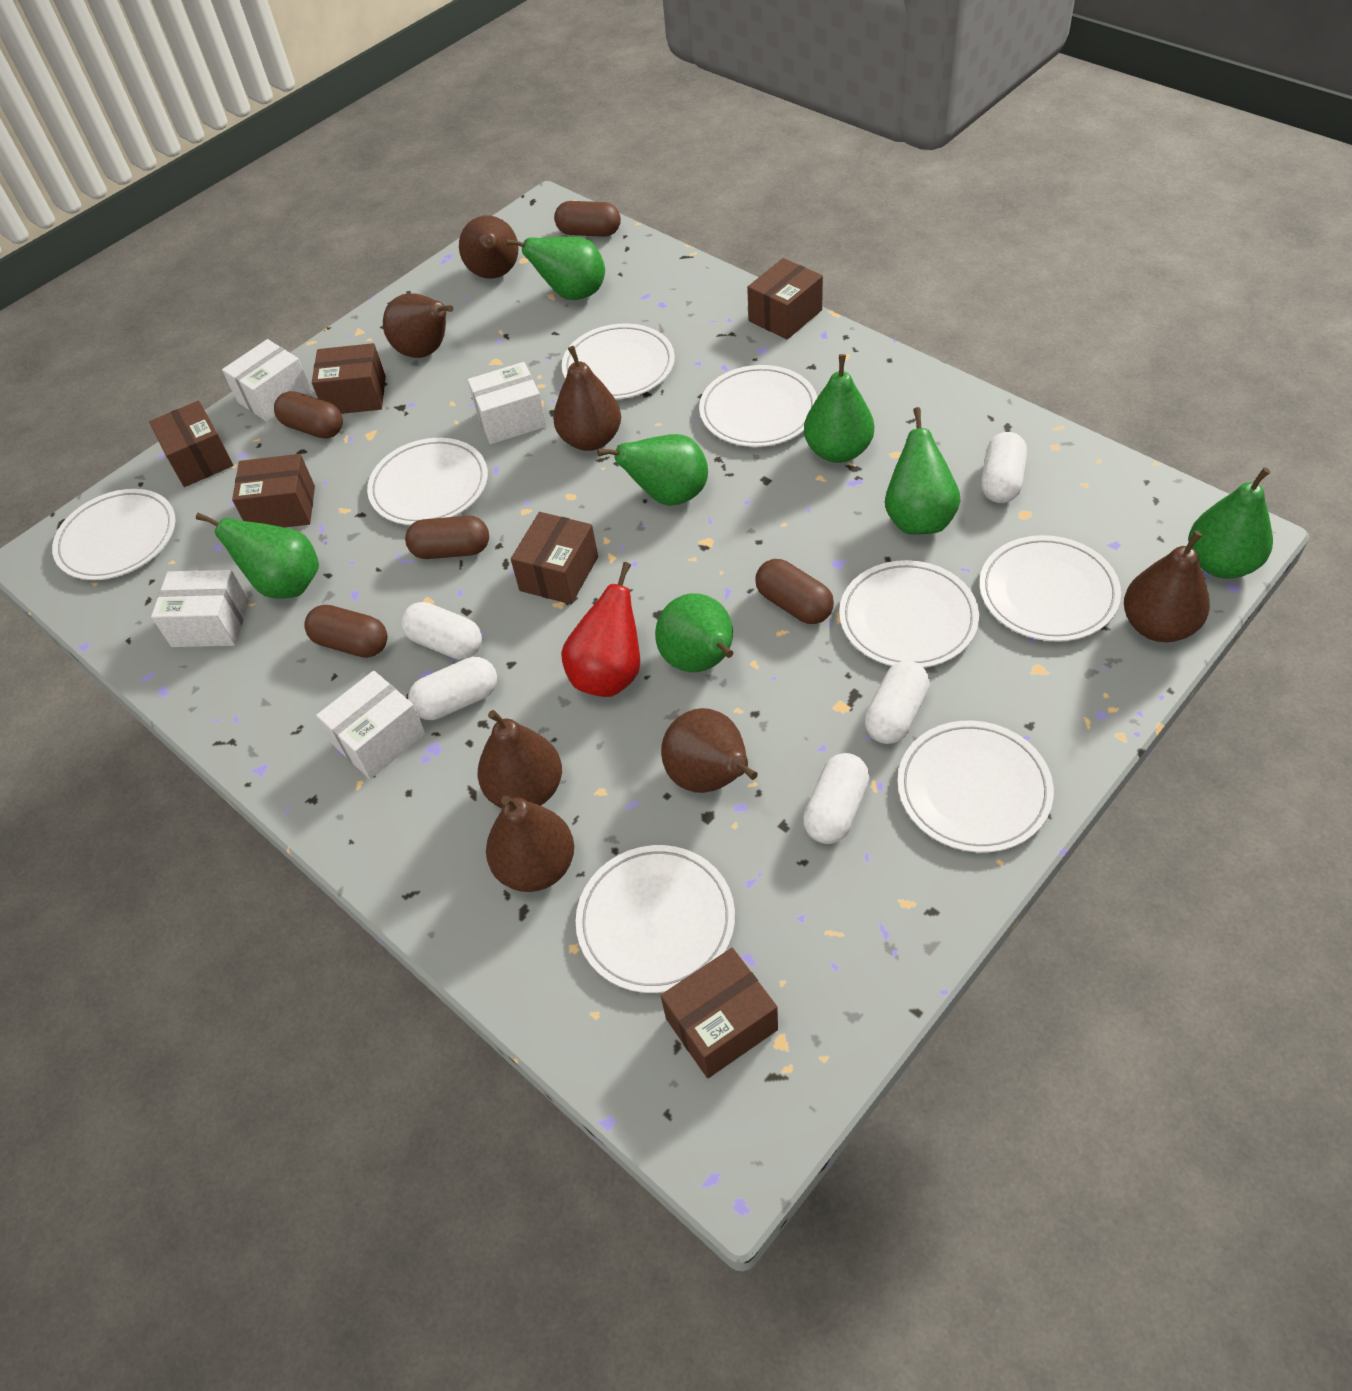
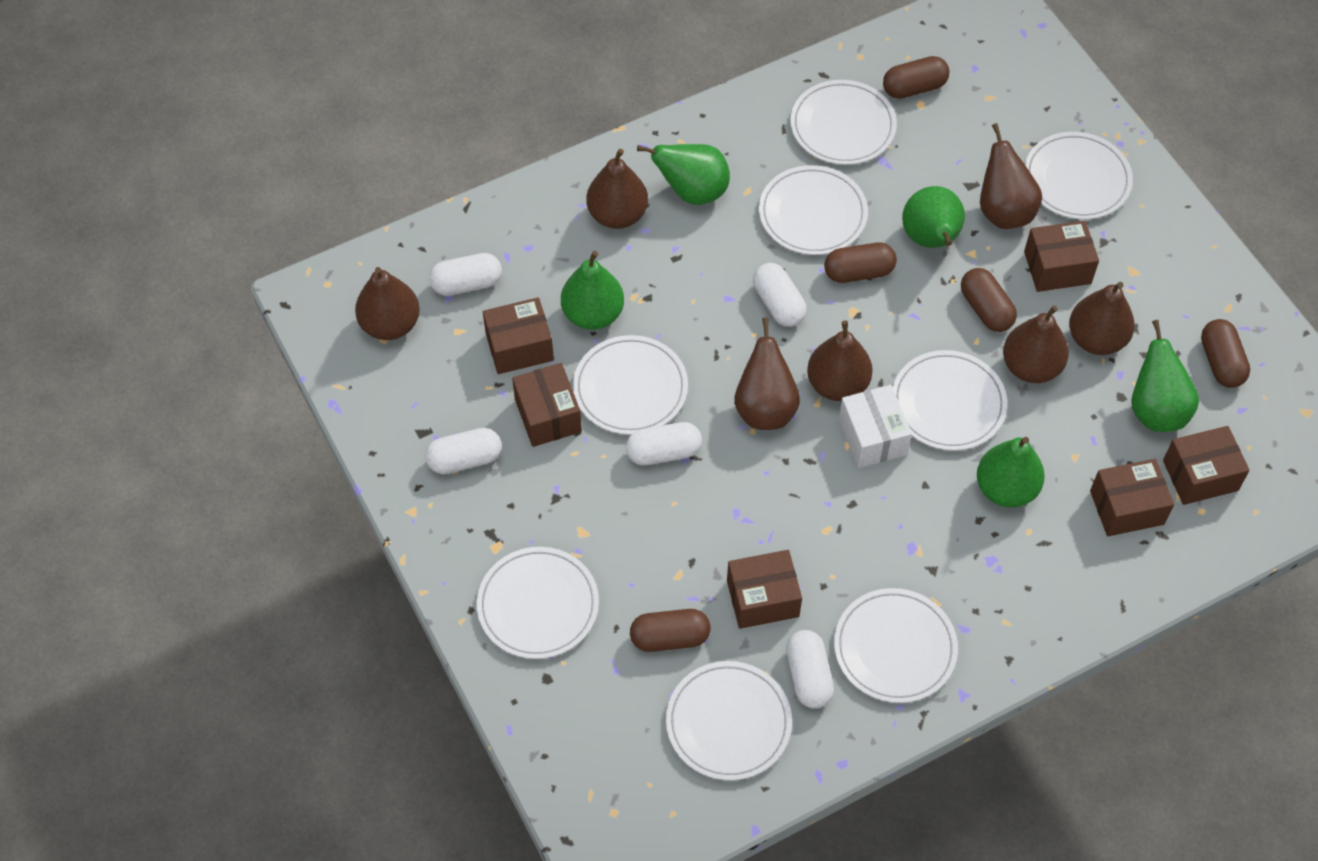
green pear: [196,513,319,599] [506,237,605,300] [597,434,708,506] [655,593,733,672] [804,354,874,463] [885,407,960,535] [1188,467,1273,579] = 7 -> [561,251,624,330] [637,144,730,205] [902,186,965,248] [977,437,1045,508] [1131,320,1199,432] = 5
red pear: [561,562,640,697] = 1 -> none = 0
white box: [151,570,249,647] [222,339,312,422] [316,670,426,779] [467,362,547,444] = 4 -> [839,385,912,468] = 1

